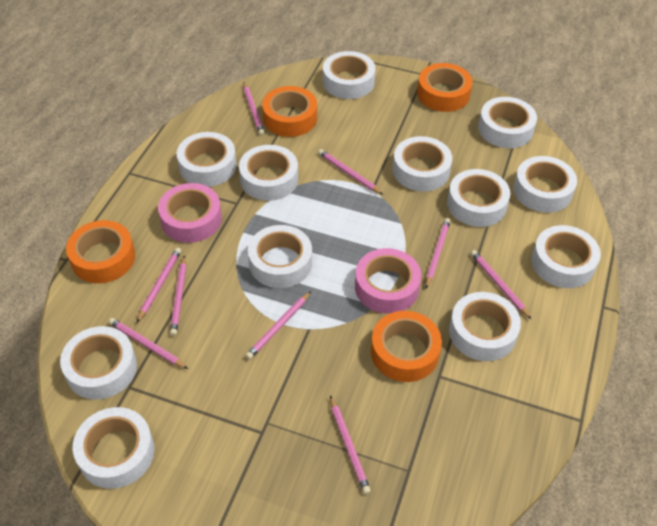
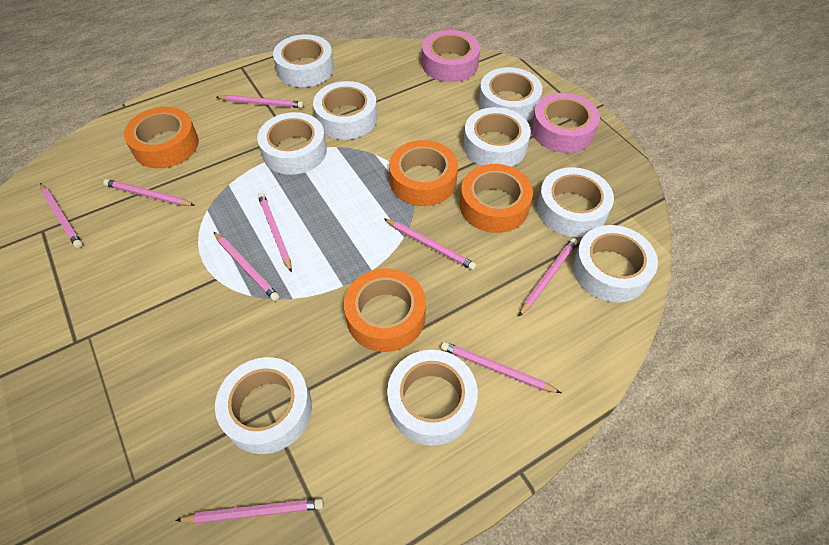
white tape: [60,326,137,400] [73,407,154,489] [177,132,237,187] [239,145,298,201] [248,225,312,288] [323,51,376,99] [393,136,452,191] [447,169,510,227] [449,292,521,361] [478,97,537,148] [513,156,577,213] [531,225,601,288] = 12 -> [215,357,312,454] [257,112,327,175] [273,34,334,87] [313,81,377,140] [387,350,478,446] [463,107,531,167] [479,67,542,121] [537,167,614,237] [572,225,658,303] = 9

